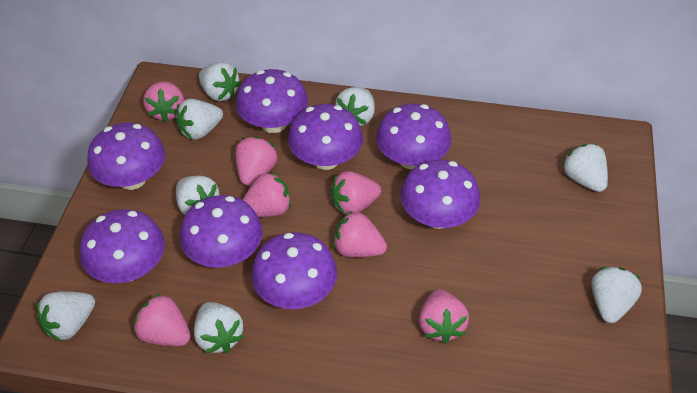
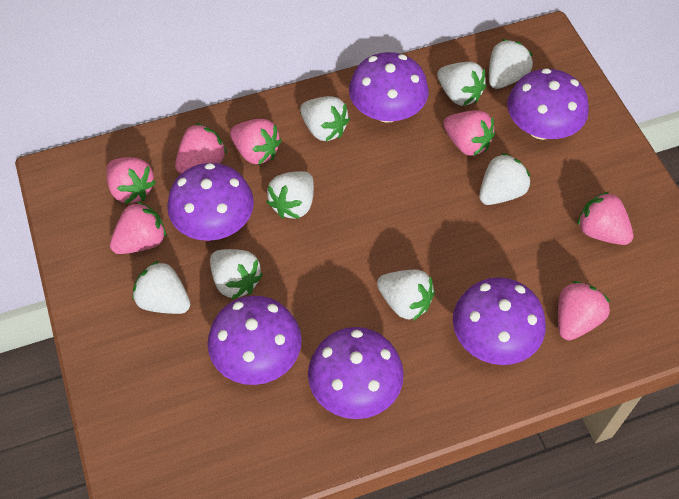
purple mushroom: [80,209,165,283] [87,123,165,190] [180,195,263,268] [236,69,308,133] [251,232,337,309] [288,104,363,170] [376,103,451,170] [401,160,480,229] = 8 -> [167,163,254,241] [207,296,302,385] [308,327,404,419] [349,52,429,123] [453,277,546,365] [507,68,589,140] = 6

